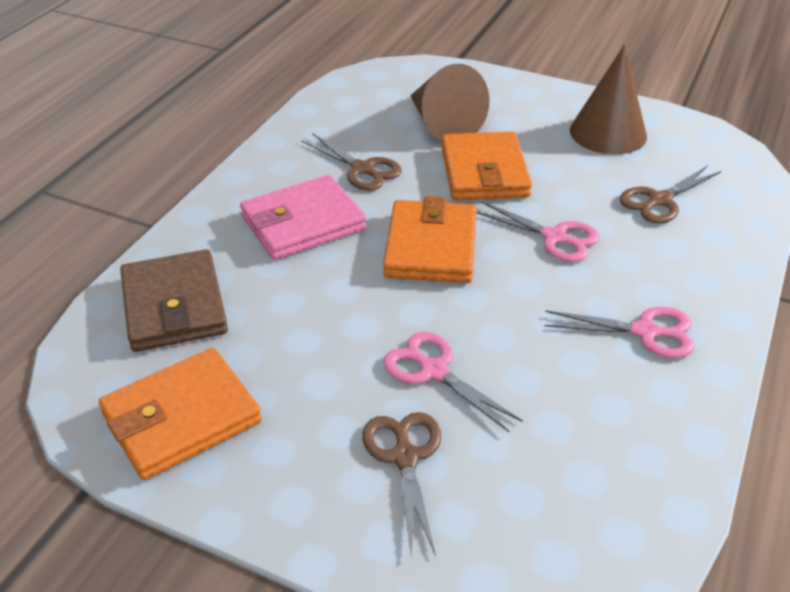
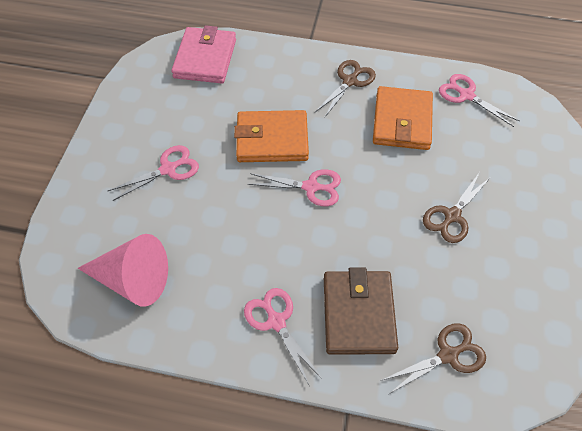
brown cone: [410,64,489,141] [570,45,647,154] = 2 -> none = 0
orange wallet: [99,348,262,480] [383,196,477,283] [441,131,532,200] = 3 -> [234,110,309,162] [373,86,433,150] = 2
pink cone: none = 0 -> [78,234,168,306] = 1
pink scissors: [384,332,523,432] [476,201,600,262] [544,307,694,358] = 3 -> [108,145,199,201] [244,288,322,385] [248,169,341,206] [439,74,519,127] = 4

